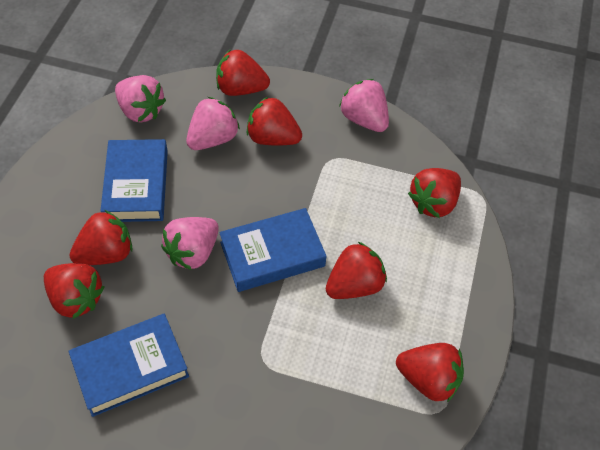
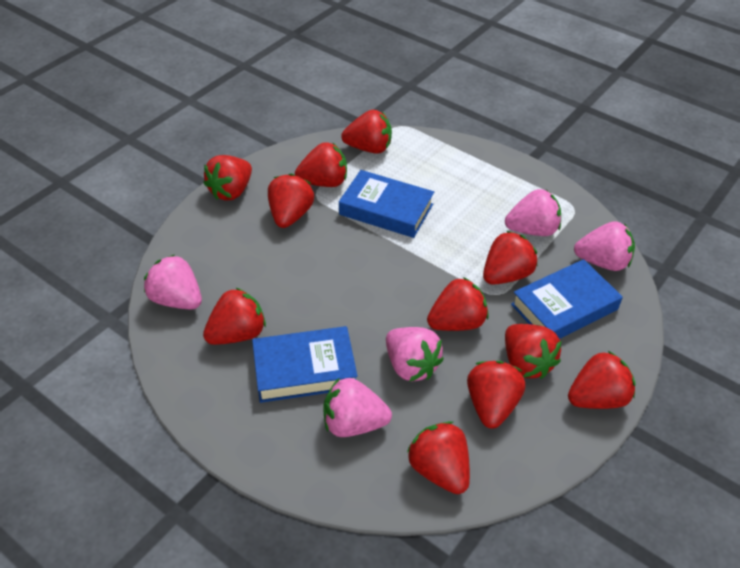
pink strawberry: [115,75,166,122] [161,217,219,270] [186,97,240,150] [339,79,389,132] = 4 -> [144,255,202,309] [323,377,392,437] [386,327,444,382] [505,189,561,236] [574,221,635,271] = 5
red strawberry: [44,263,105,319] [69,210,132,265] [216,49,270,96] [246,97,302,146] [326,242,387,299] [396,343,464,402] [408,168,461,218] = 7 -> [203,155,252,200] [203,288,266,345] [268,173,314,228] [295,142,347,187] [341,110,392,154] [407,421,470,494] [427,277,489,331] [467,361,525,429] [483,231,537,285] [505,324,561,379] [568,351,636,409] = 11

